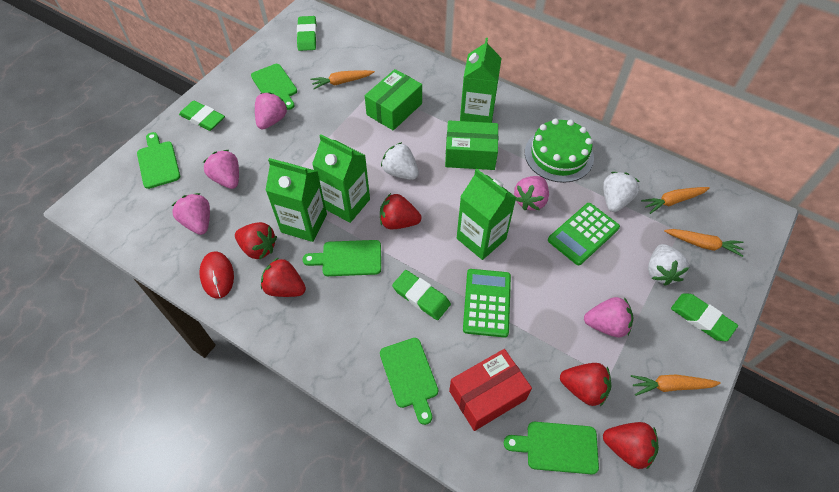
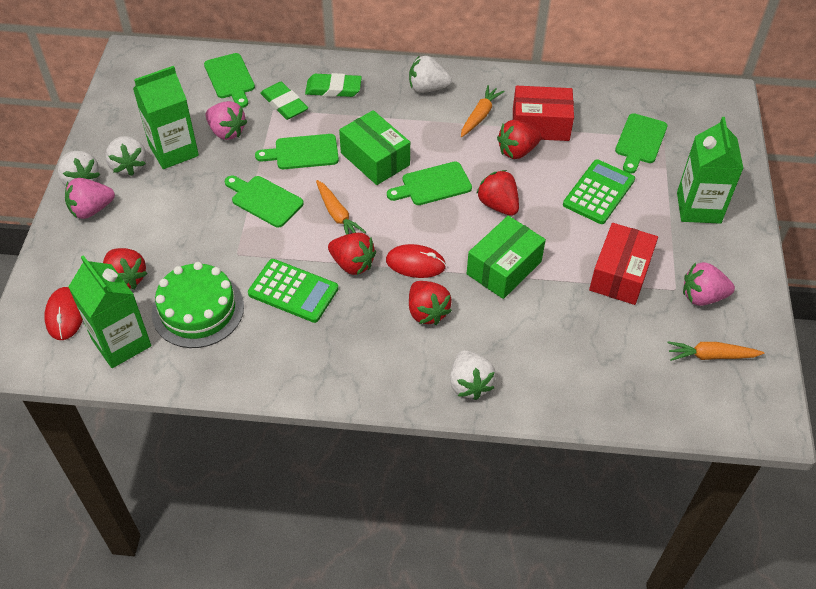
green carton: [266,158,327,242] [312,134,370,223] [457,169,517,260] [460,38,501,123] = 4 -> [68,255,151,368] [133,66,199,169] [677,117,744,224] = 3
green eraser: [179,100,225,131] [297,16,317,51] [392,270,451,320] [671,294,738,341] = 4 -> [260,82,308,120] [305,73,362,97] = 2
orange carrot: [310,70,375,89] [631,375,721,396] [641,187,710,214] [664,229,743,257] = 4 -> [316,180,366,235] [461,85,505,137] [667,341,764,361] = 3
pink strawberry: [172,193,210,235] [203,150,239,189] [255,92,287,130] [514,176,549,210] [584,297,634,337] = 5 -> [65,178,115,219] [206,101,248,140] [683,262,735,306] = 3
red box: [449,349,532,431] = 1 -> [513,86,574,141] [589,223,658,305] = 2
red mouse: [199,251,234,299] = 1 -> [44,287,83,340] [386,244,446,278] = 2
white strawberry: [381,142,419,180] [603,172,640,212] [648,244,689,286] = 3 -> [58,151,100,186] [105,136,147,176] [409,56,452,93] [450,350,496,400] = 4

